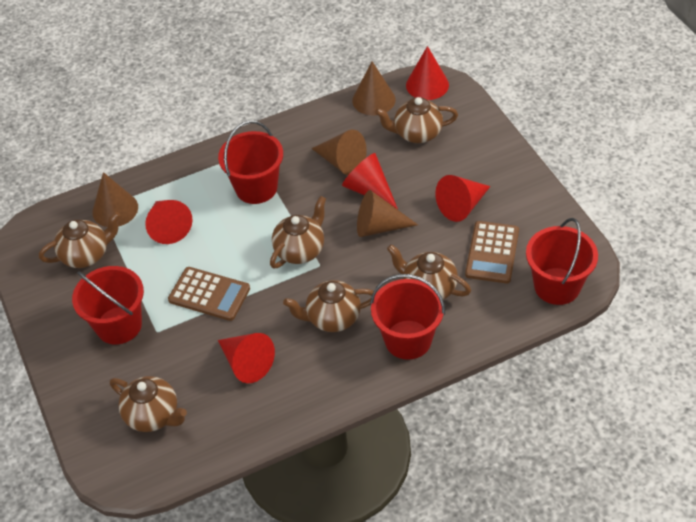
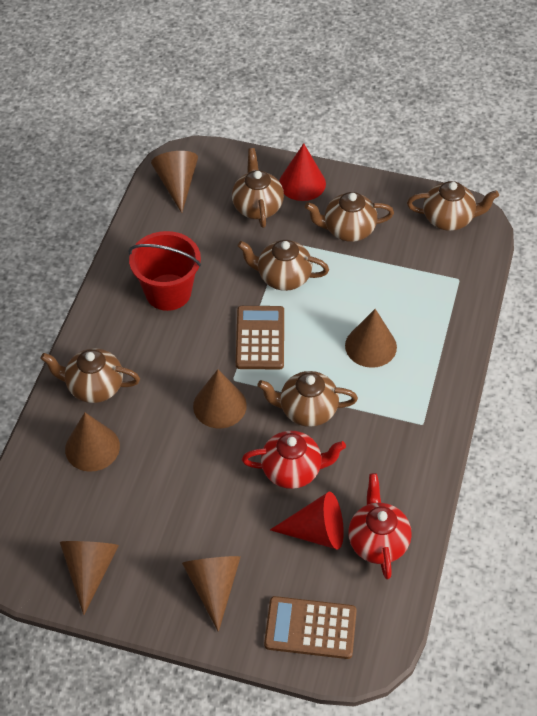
brown cone: [92,172,138,227] [311,130,367,175] [352,62,396,115] [357,190,418,237] = 4 -> [60,541,119,615] [65,412,120,472] [151,151,198,213] [182,556,241,632] [193,369,247,428] [345,309,397,368] = 6
red bucket: [72,266,144,344] [218,120,283,204] [370,274,445,360] [526,218,598,305] = 4 -> [128,231,201,311] = 1
red cone: [145,200,192,244] [218,333,275,383] [342,153,398,209] [406,46,449,100] [435,175,490,222] = 5 -> [270,492,344,549] [279,143,326,201] = 2
red teapot: none = 0 -> [242,431,346,489] [348,473,412,580] = 2

